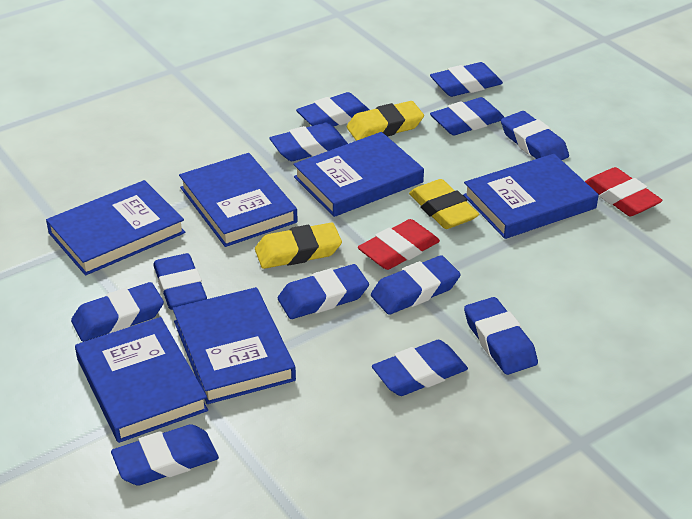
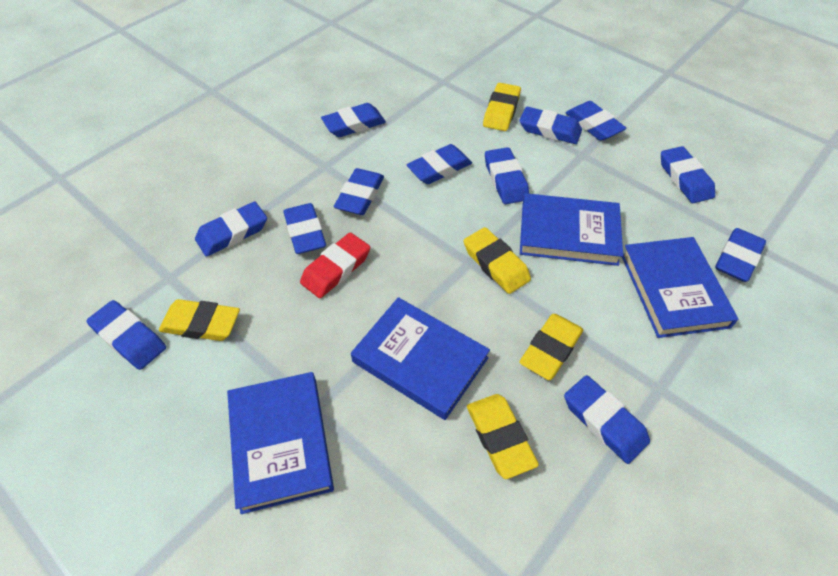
blue book: [46,180,185,276] [75,317,208,443] [172,287,296,404] [179,153,298,247] [293,132,424,217] [463,154,599,239] = 6 -> [227,372,334,514] [351,297,490,420] [520,193,623,266] [622,237,738,338] = 4
red eraser: [358,219,440,270] [585,167,663,216] = 2 -> [300,233,370,298] = 1
yellow eraser: [255,223,342,269] [347,101,424,141] [409,179,479,229] = 3 -> [159,299,240,341] [464,227,531,294] [467,394,539,479] [483,83,521,131] [519,314,583,380] = 5

